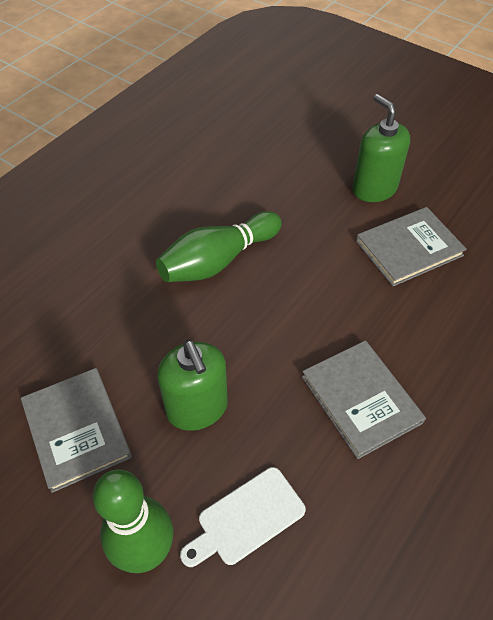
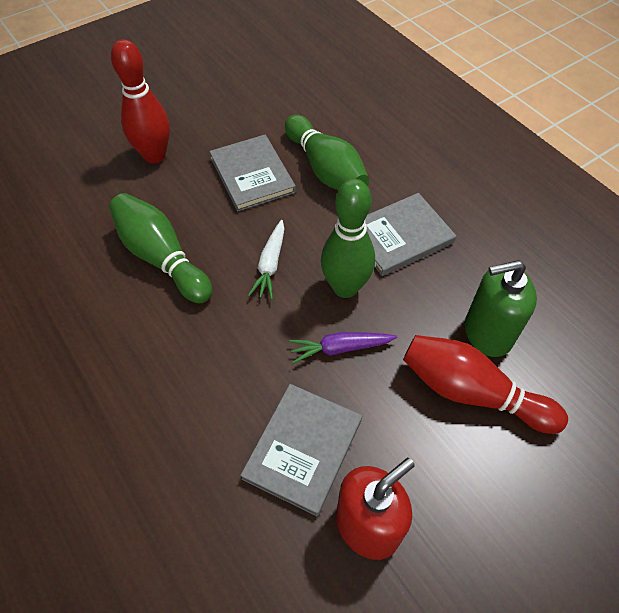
green bowling pin: [93,469,174,573] [156,211,282,282] = 2 -> [109,193,213,303] [285,115,369,190] [321,179,375,298] = 3
green soap dispenser: [157,340,228,431] [352,94,410,202] = 2 -> [465,260,537,357] = 1
purple carrot: none = 0 -> [289,332,397,364] = 1
red bowling pin: none = 0 -> [111,39,170,163] [403,335,568,434] = 2
red soap dispenser: none = 0 -> [336,458,415,560] = 1
white carrot: none = 0 -> [248,220,285,300] = 1
white cutting board: [180,467,306,567] = 1 -> none = 0

